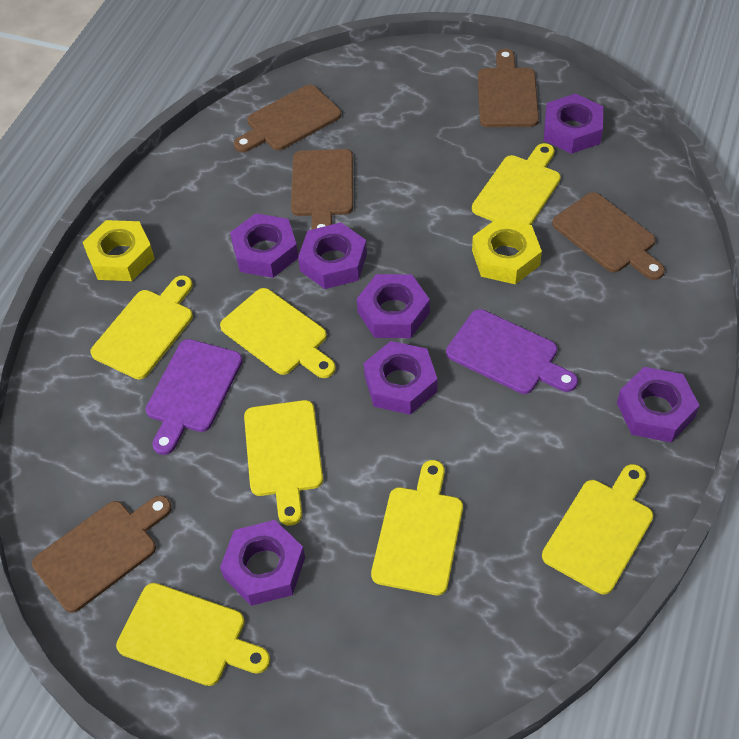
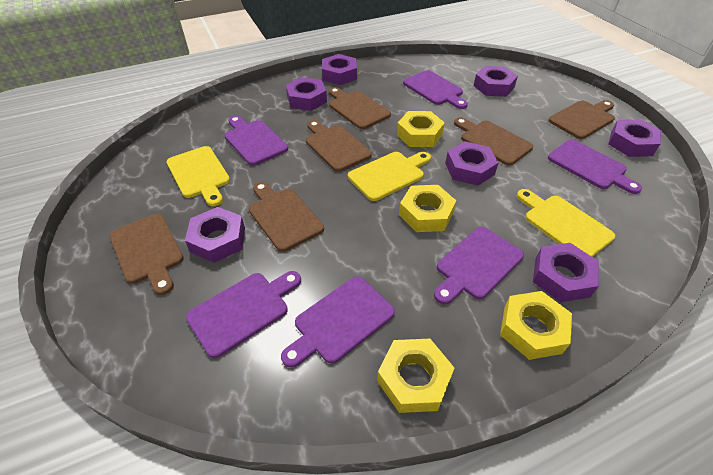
brown cutting board: [32,495,172,613] [234,85,341,152] [291,149,353,230] [478,49,539,127] [552,192,665,280] = 5 -> [109,214,184,295] [249,182,324,252] [306,120,372,172] [329,87,391,129] [454,117,533,166] [548,100,615,139] = 6
purple cutting board: [146,339,243,455] [446,309,578,394] = 2 -> [186,271,301,358] [224,116,288,166] [281,276,395,368] [403,70,468,109] [434,227,524,305] [548,139,642,194] = 6
yellow cutting board: [90,275,193,380] [116,583,270,686] [220,288,336,378] [244,400,323,526] [371,460,463,595] [472,143,561,225] [542,464,653,594] = 7 -> [166,146,230,206] [348,152,431,201] [517,189,615,257] = 3
yellow nut: [83,220,155,281] [472,218,542,284] = 2 -> [377,339,454,413] [397,111,445,147] [399,185,456,232] [500,291,572,360] = 4

